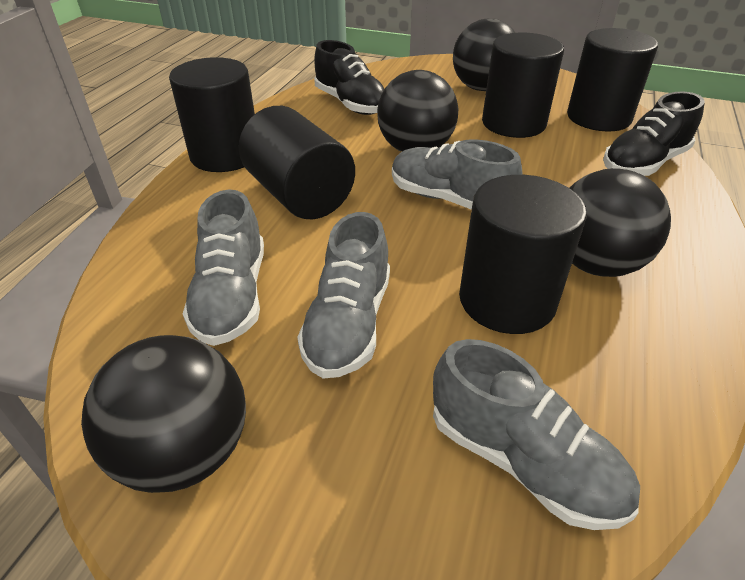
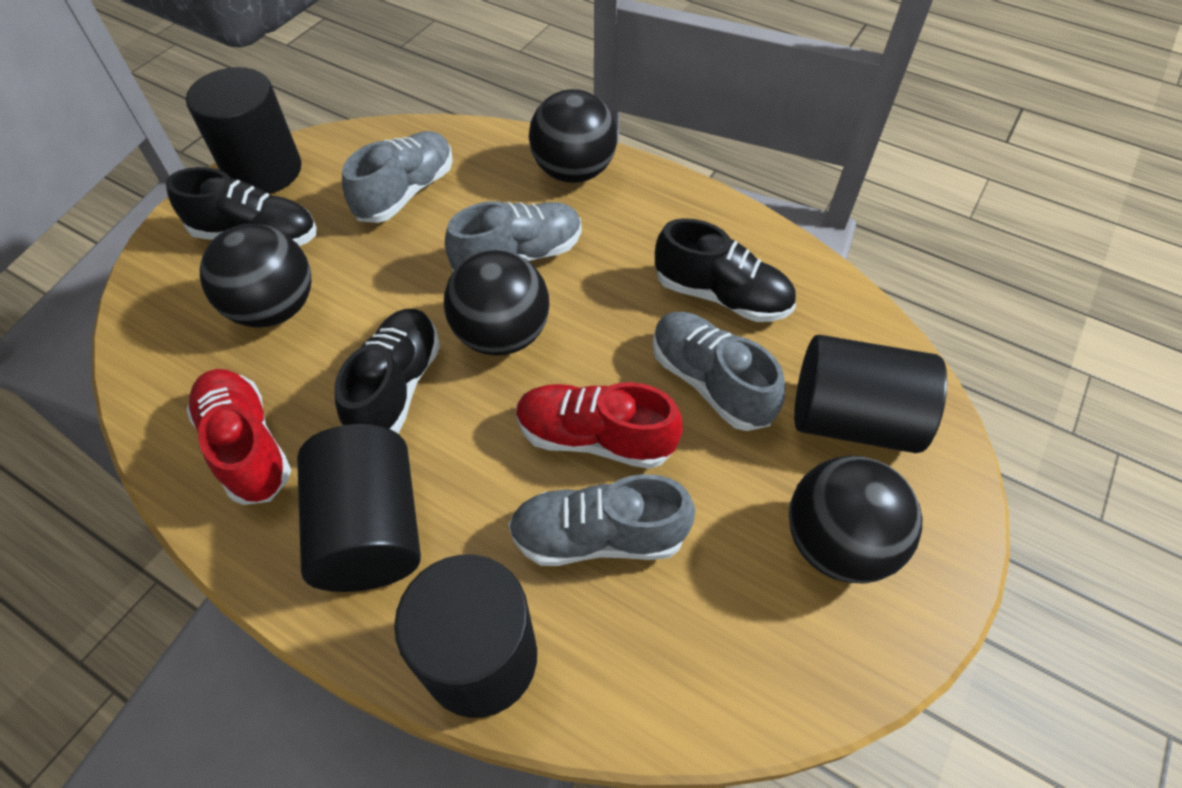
black cylinder: [169,57,255,172] [239,106,355,219] [459,175,587,334] [482,33,564,138] [567,28,658,131] = 5 -> [186,67,301,194] [297,424,421,592] [394,555,537,718] [794,335,947,453] = 4
black shoe: [314,40,385,115] [603,92,705,176] = 2 -> [166,167,317,246] [334,309,440,434] [655,218,796,322] = 3
red shoe: none = 0 -> [186,369,291,505] [516,382,683,469] = 2

